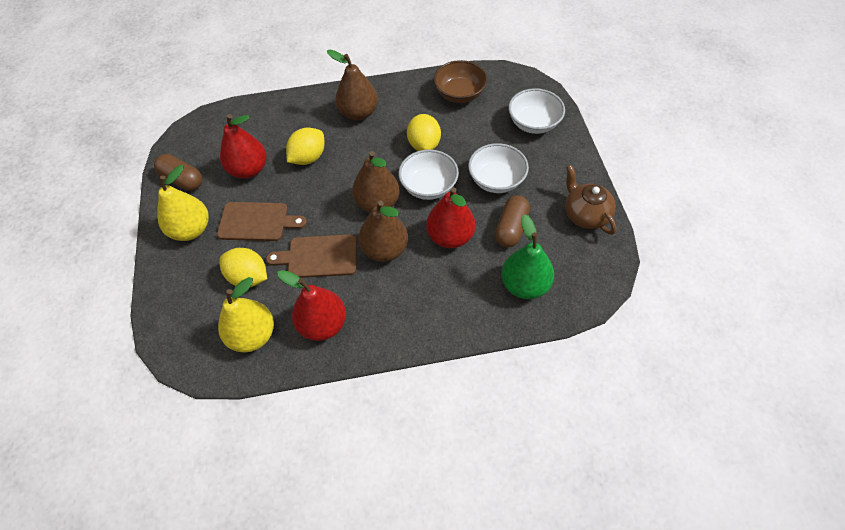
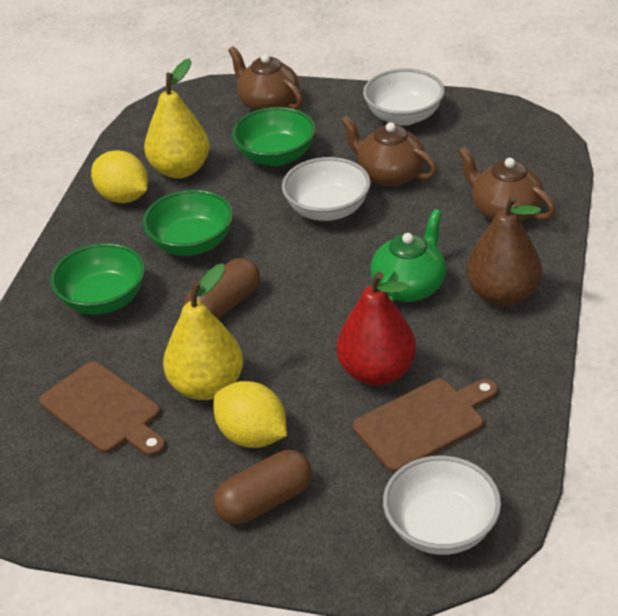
brown bowl: [434,60,488,103] = 1 -> none = 0
brown pear: [327,50,378,120] [352,151,400,213] [358,200,408,262] = 3 -> [466,195,542,306] = 1
brown teapot: [565,165,617,235] = 1 -> [228,46,303,111] [341,116,437,187] [458,146,555,221] = 3
green bowl: none = 0 -> [50,243,145,314] [143,189,233,256] [232,107,316,166] = 3
green pear: [501,214,554,299] = 1 -> none = 0
green teapot: none = 0 -> [370,209,446,302] = 1
red pear: [220,114,266,179] [277,270,346,341] [426,187,475,248] = 3 -> [337,271,416,386] = 1
yellow lemon: [220,248,267,287] [286,127,325,165] [407,114,441,151] = 3 -> [91,150,148,203] [213,381,287,448] = 2

